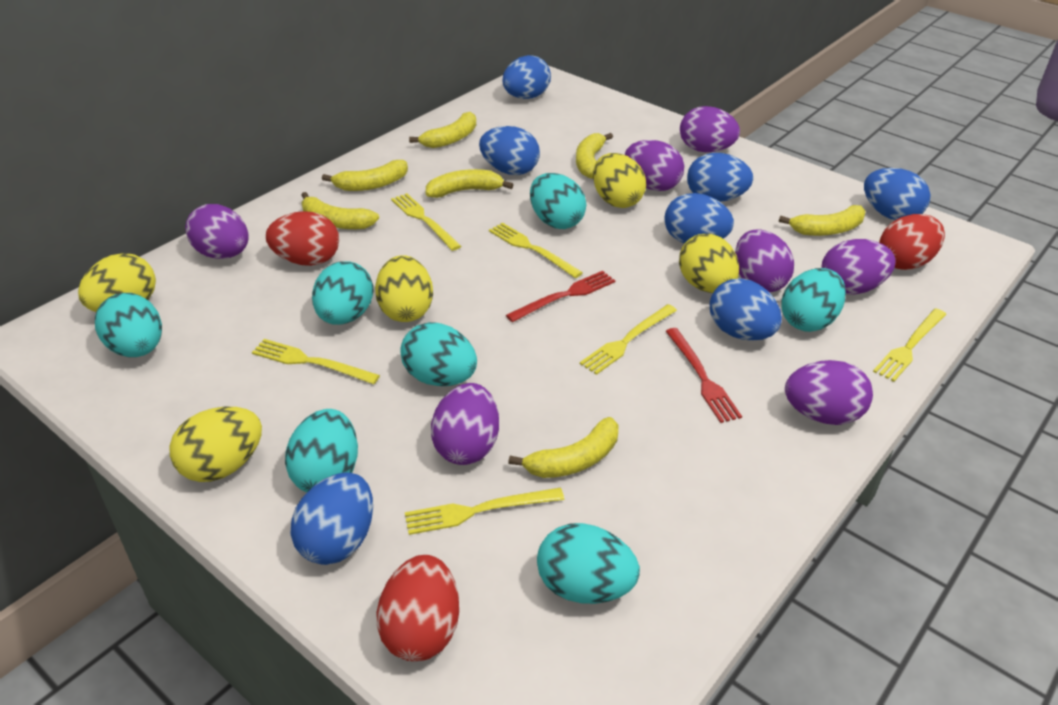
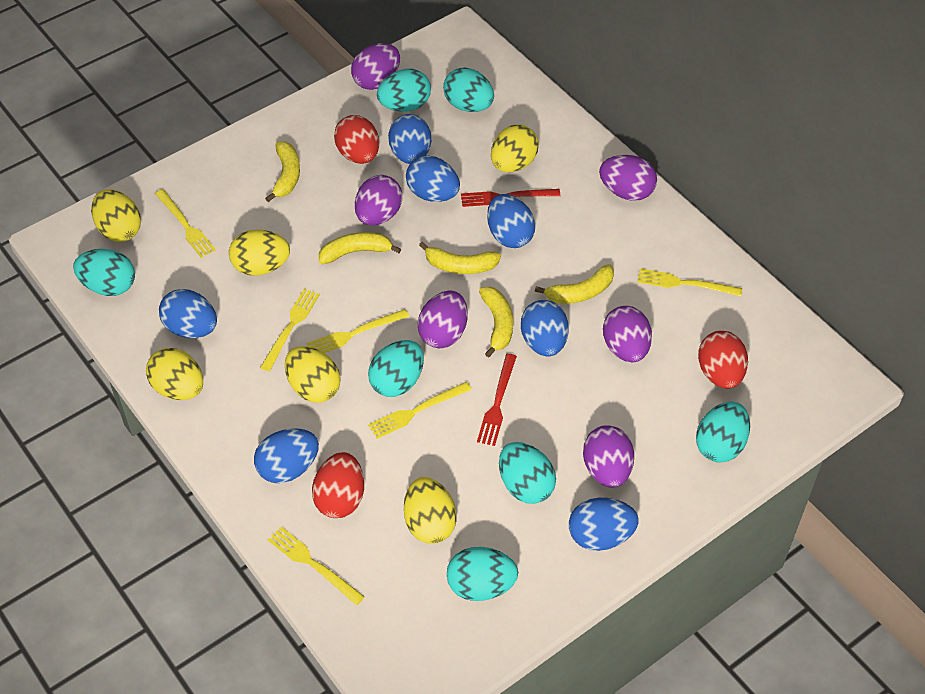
purple egg: [185,204,249,259] [431,383,499,465] [625,140,684,191] [680,106,740,152] [735,229,794,292] [785,360,873,425] [821,239,896,295] = 7 -> [351,43,400,90] [355,175,402,225] [418,290,468,348] [583,425,634,488] [599,155,657,201] [603,306,652,362] = 6
yellow banana: [301,192,379,229] [322,160,408,191] [409,112,476,148] [426,169,513,198] [508,417,618,478] [576,133,613,179] [779,205,865,236] = 7 -> [265,141,300,202] [319,232,401,264] [419,242,501,274] [479,287,513,357] [535,264,614,304] = 5
yellow egg: [78,253,156,312] [170,407,262,482] [375,255,433,322] [593,153,646,208] [679,234,739,293] = 5 -> [91,189,141,242] [146,348,203,400] [229,229,290,276] [285,346,340,403] [404,477,457,544] [491,124,539,172] = 6

